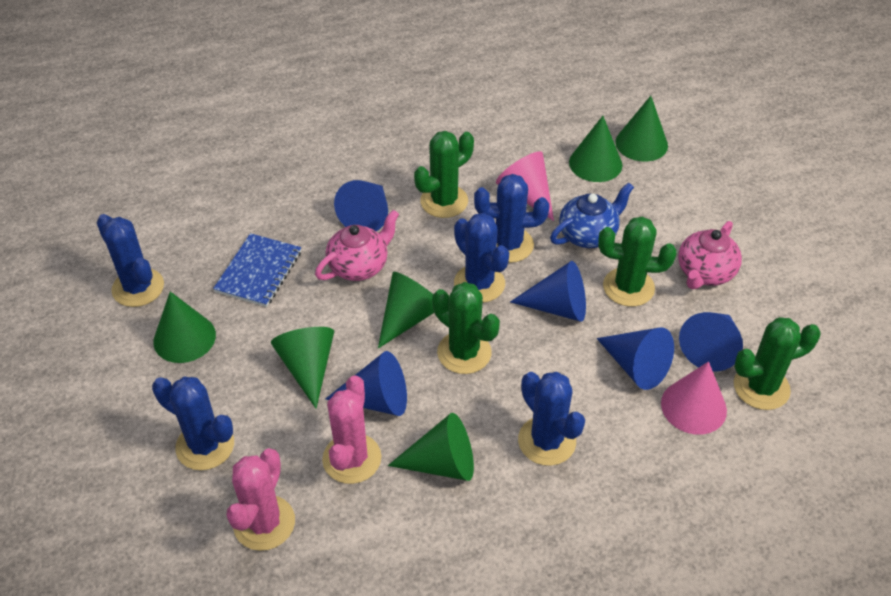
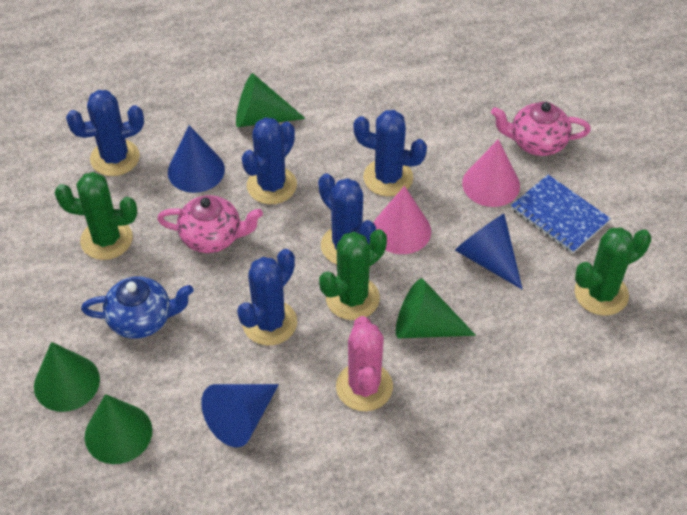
blue cone: [326,351,407,416] [334,180,388,231] [510,261,586,322] [597,327,674,390] [679,312,743,371] = 5 -> [168,125,225,193] [201,384,279,447] [455,214,523,290] = 3
green cactus: [414,131,474,218] [432,282,500,374] [598,216,676,307] [734,317,821,410] = 4 -> [55,172,137,260] [319,229,387,320] [575,227,651,316] = 3
green cone: [153,292,216,363] [271,327,334,409] [378,272,434,348] [388,413,474,481] [569,116,623,182] [615,96,668,162] = 6 -> [34,342,100,412] [84,394,152,464] [236,73,306,127] [396,278,476,339] = 4
pink cactus: [226,448,295,551] [322,375,381,484] = 2 -> [336,316,393,411] = 1

